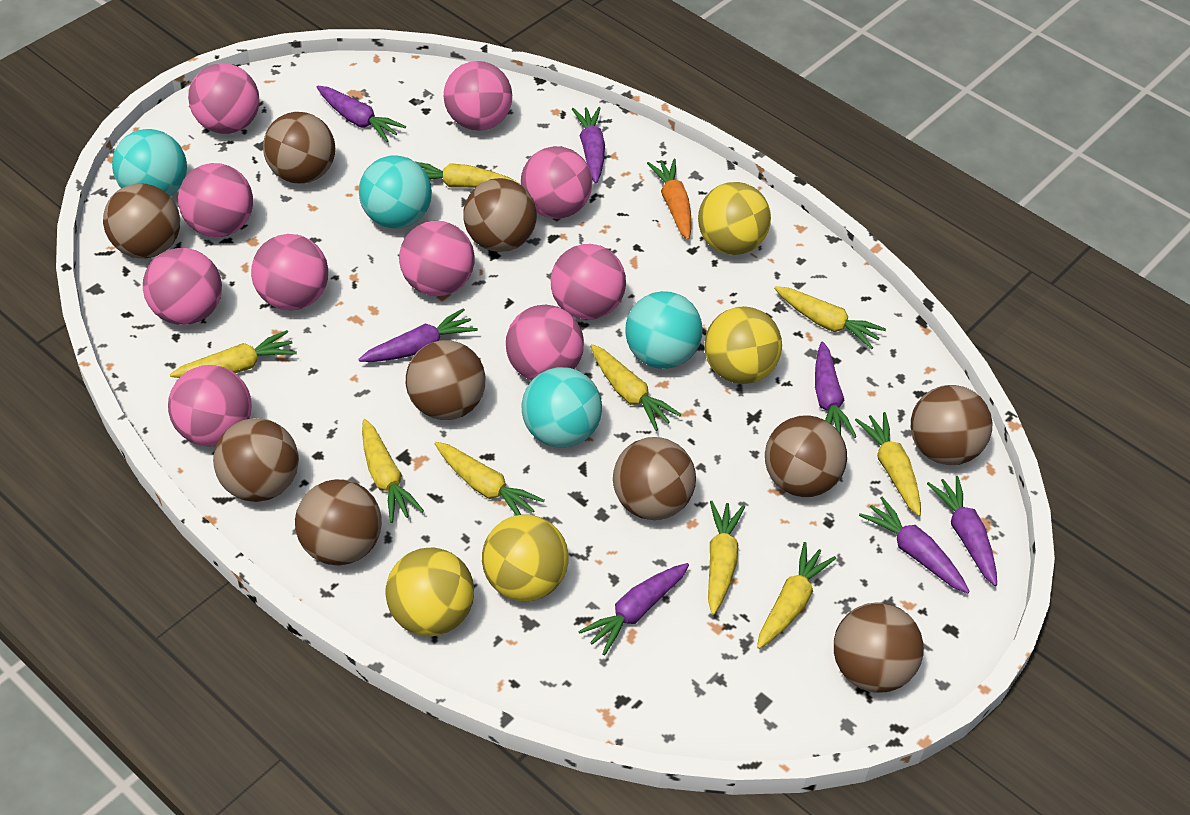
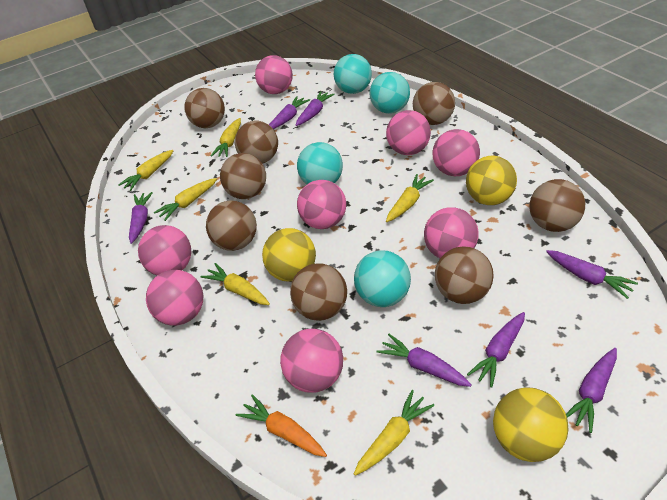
brown ball: [103,183,180,258] [213,418,299,502] [263,112,335,184] [295,479,382,565] [406,340,485,420] [463,178,537,252] [613,437,696,520] [765,415,847,497] [834,602,924,693] [911,385,992,465] = 10 -> [184,88,225,128] [206,200,257,251] [220,153,266,199] [235,121,278,164] [290,263,347,321] [413,82,455,125] [435,247,494,304] [529,179,585,232] = 8
pink ball: [143,248,222,325] [168,365,252,447] [178,163,253,237] [188,63,260,134] [251,234,328,310] [399,221,475,296] [444,61,512,131] [506,305,584,381] [521,146,592,219] [551,244,626,320] = 10 -> [138,225,191,275] [146,270,203,326] [255,55,293,94] [280,328,343,393] [297,180,346,229] [386,110,431,155] [424,207,479,258] [433,129,480,176] = 8
yellow ball: [385,547,474,636] [482,514,569,601] [698,182,771,255] [704,306,782,384] = 4 -> [262,228,316,282] [466,156,517,205] [493,387,569,462] = 3
yellow carrot: [170,330,297,378] [362,419,424,523] [416,162,520,188] [434,442,545,516] [590,344,682,431] [708,501,745,615] [757,542,836,649] [774,286,886,349] [855,412,921,516] = 9 -> [118,150,174,191] [154,178,217,221] [201,263,270,305] [211,118,241,157] [354,390,434,476] [386,174,434,222] = 6

